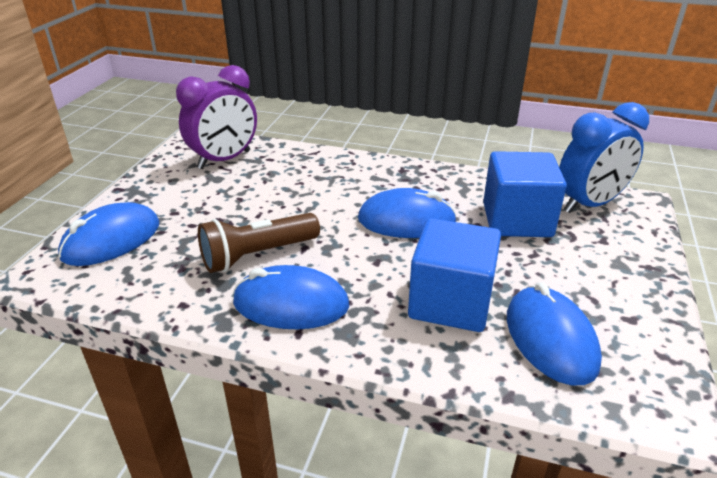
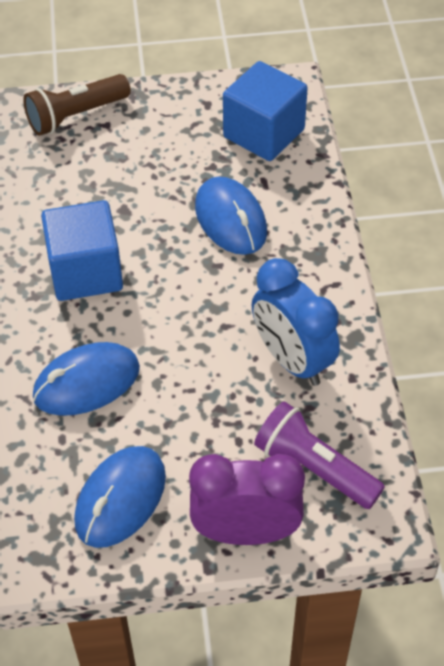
blue mouse: [58,202,159,266] [233,265,349,329] [358,188,457,238] [507,282,602,385] = 4 -> [33,342,140,416] [74,446,166,548] [195,176,267,255] = 3
purple flashlight: none = 0 -> [254,401,385,509] = 1

